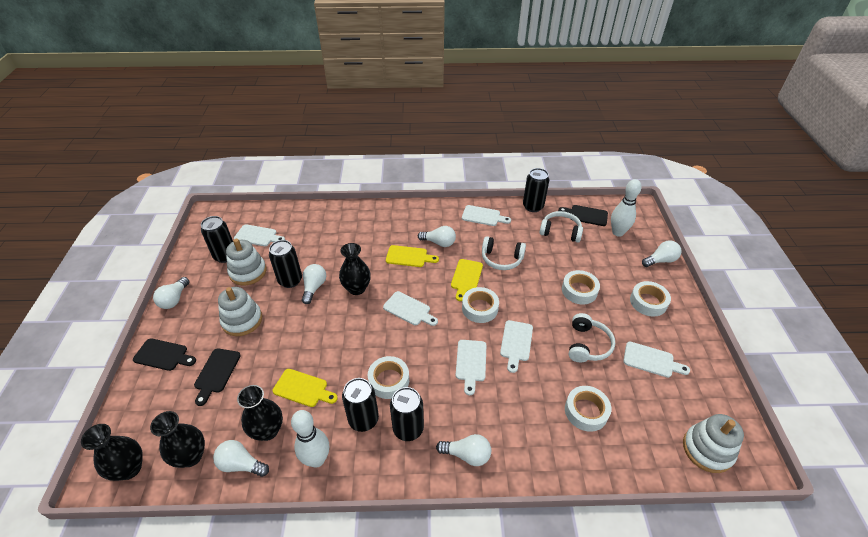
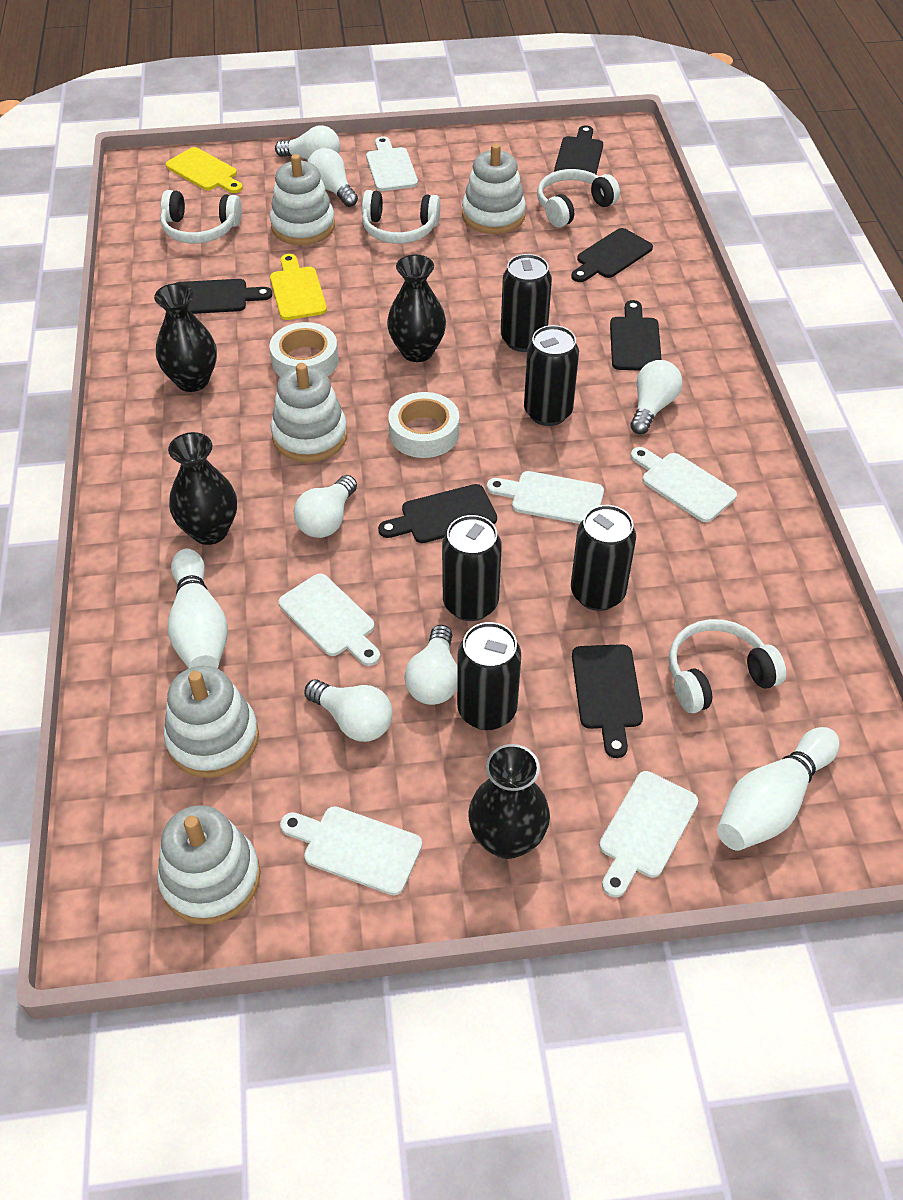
black cutting board: [133,338,196,371] [194,348,241,406] [558,205,608,226] = 3 -> [177,279,272,314] [378,484,497,543] [554,125,603,174] [571,228,653,282] [572,644,643,758] [610,300,662,371] = 6
white headphones: [482,236,526,270] [539,211,583,242] [569,313,615,362] = 3 -> [160,190,242,243] [362,190,441,244] [537,169,620,228] [669,619,786,713] = 4
white stacking toy: [218,287,262,336] [226,239,266,286] [683,414,744,473] = 3 -> [157,805,260,924] [164,666,259,778] [270,154,335,245] [271,363,347,462] [462,143,526,234] = 5
white tape: [368,356,409,399] [462,287,499,323] [562,270,600,305] [565,386,611,432] [630,281,671,317] = 5 -> [269,322,338,377] [388,392,459,458] = 2
yellow cutting board: [273,369,338,407] [386,245,439,267] [451,259,483,301] = 3 -> [166,147,243,193] [270,254,327,320] = 2

